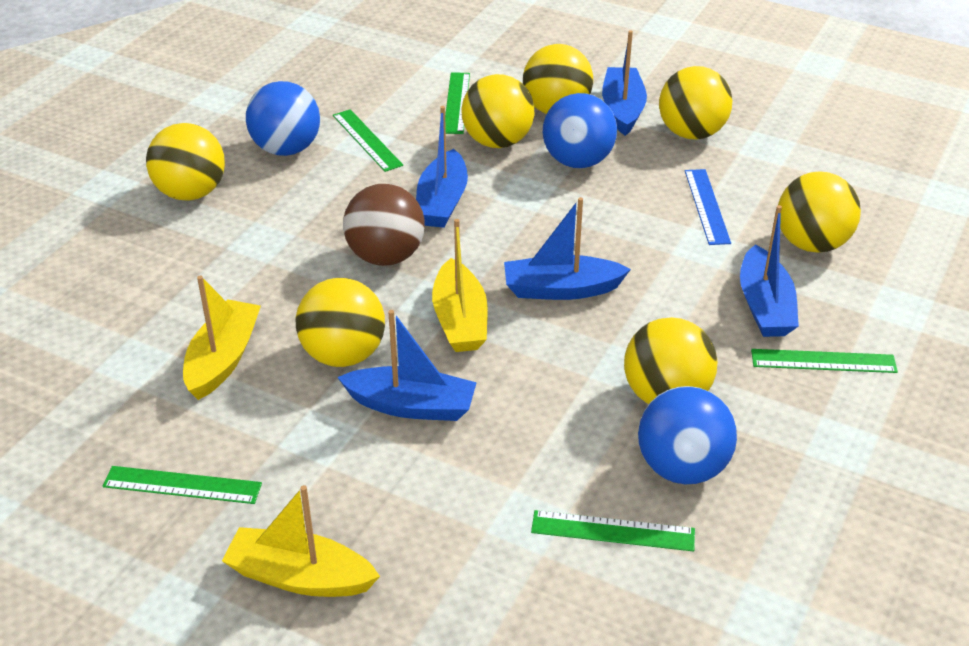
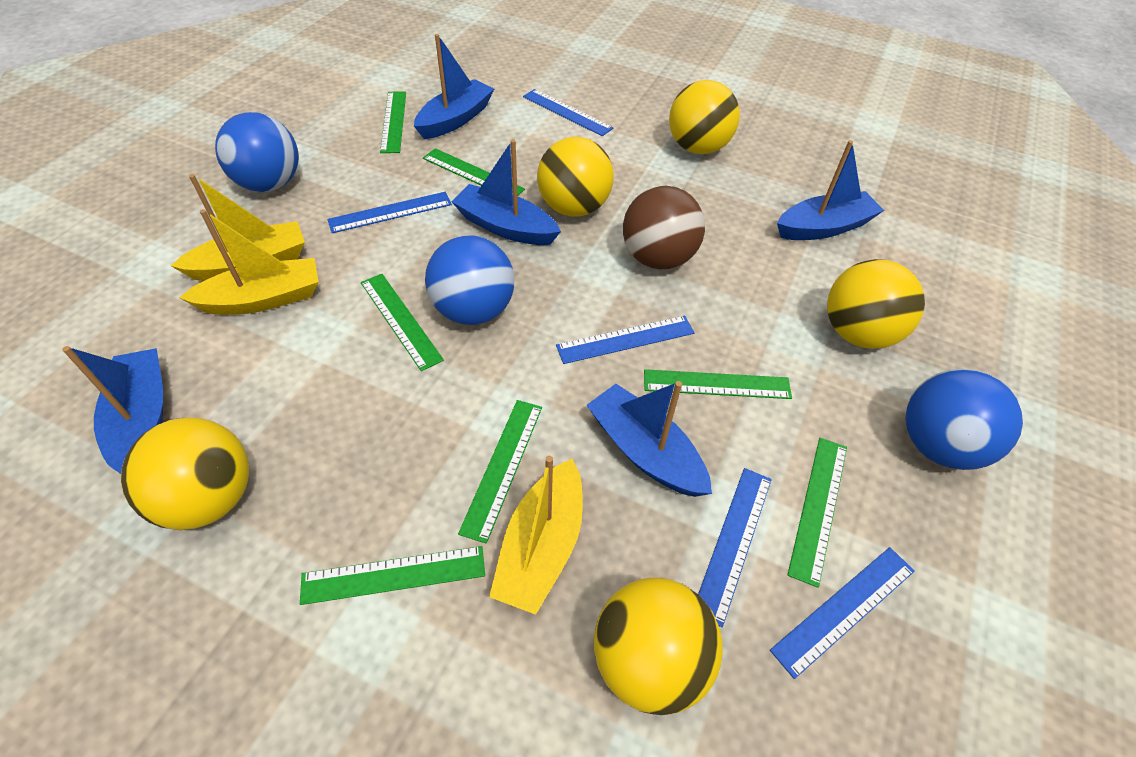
blue ruler: [685,169,731,245] = 1 -> [327,192,452,233] [523,89,614,136] [556,315,695,364] [698,468,772,627] [770,547,915,679] = 5
green ruler: [103,466,262,504] [333,109,403,172] [445,72,470,134] [531,510,695,552] [751,349,898,373] = 5 -> [300,546,485,605] [361,274,444,371] [380,91,406,153] [423,148,525,195] [458,400,542,544] [644,369,792,399] [788,438,847,588] = 7
yellow ball: [146,123,225,201] [296,278,385,367] [461,74,534,148] [523,44,593,114] [624,317,717,404] [659,66,732,140] [778,171,861,253] = 7 -> [121,418,249,530] [537,137,614,217] [594,578,723,715] [669,80,740,154] [827,259,925,349] = 5

